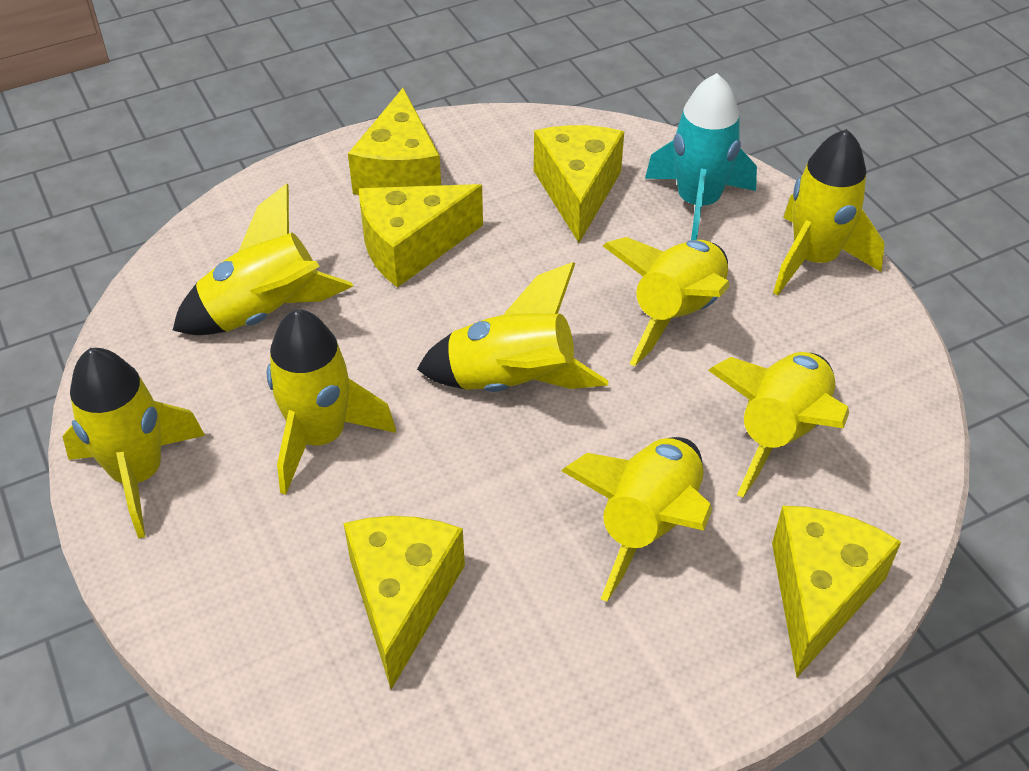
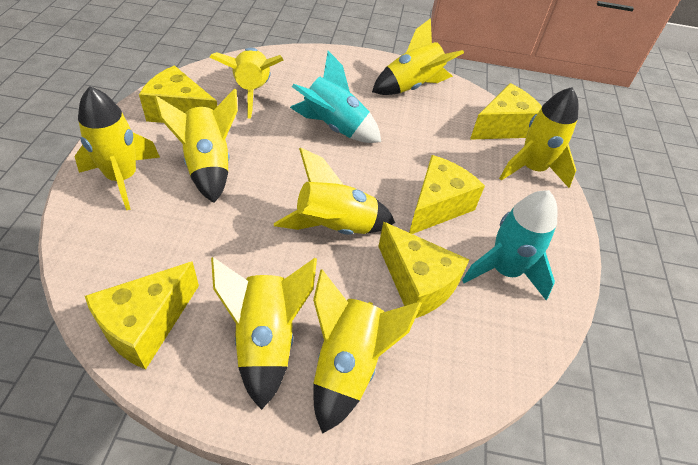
turquoise rocket: [645,73,757,240] = 1 -> [290,51,381,143] [462,190,557,300] = 2

